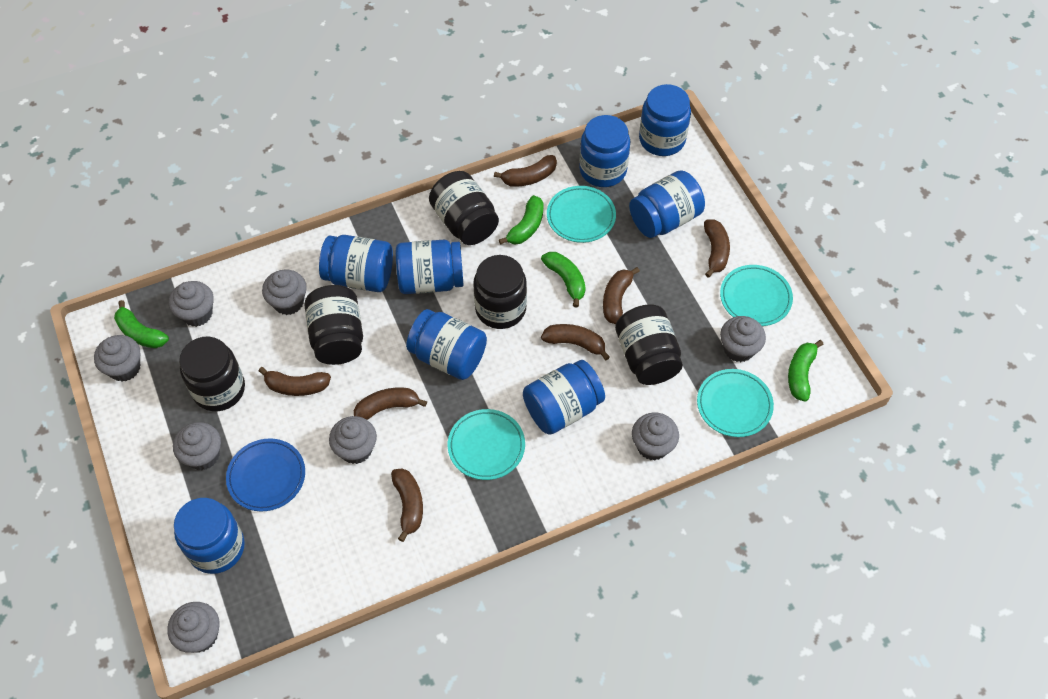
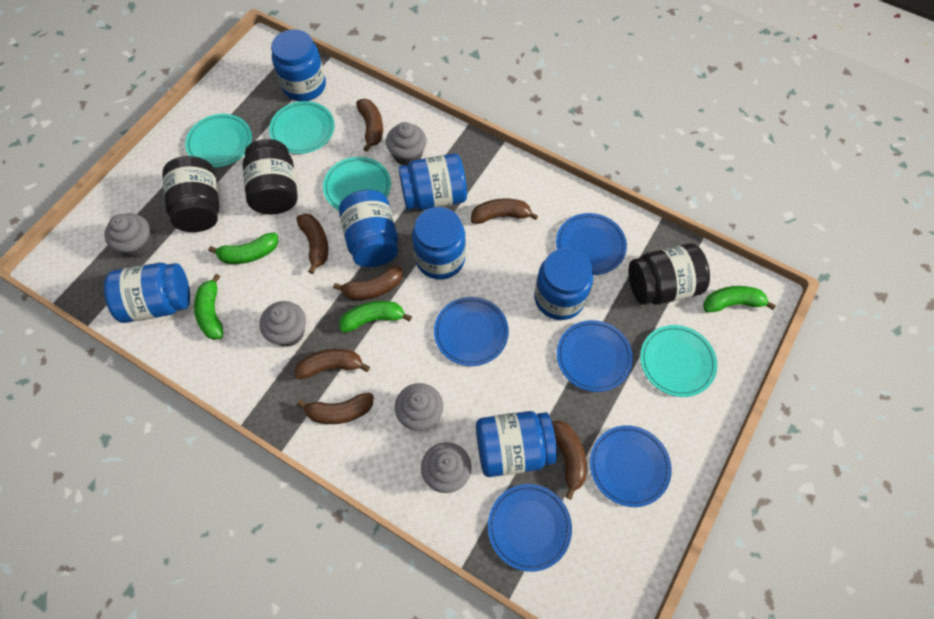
black jar: [179,337,245,411] [304,285,363,365] [429,171,499,245] [473,255,527,329] [615,304,683,385] = 5 -> [162,156,220,232] [243,139,298,215] [629,243,710,305] = 3
blue jar: [174,498,245,574] [319,235,393,292] [396,240,464,294] [406,309,487,380] [523,360,605,435] [579,115,630,187] [629,170,705,238] [639,84,691,156] = 8 -> [104,263,190,323] [271,29,326,101] [339,190,398,267] [398,153,467,210] [412,207,466,280] [476,411,557,477] [534,248,593,320] = 7
blue plate: [226,438,305,511] = 1 -> [434,297,509,366] [488,484,572,572] [556,213,627,275] [557,320,633,392] [590,425,672,507] = 5
grey cupcake: [94,335,140,381] [167,602,220,653] [169,281,214,327] [173,422,221,470] [262,270,307,315] [329,416,377,464] [632,413,679,461] [720,316,766,362] = 8 -> [104,213,153,258] [259,301,306,347] [386,122,427,166] [395,383,443,431] [421,442,471,493] = 5

